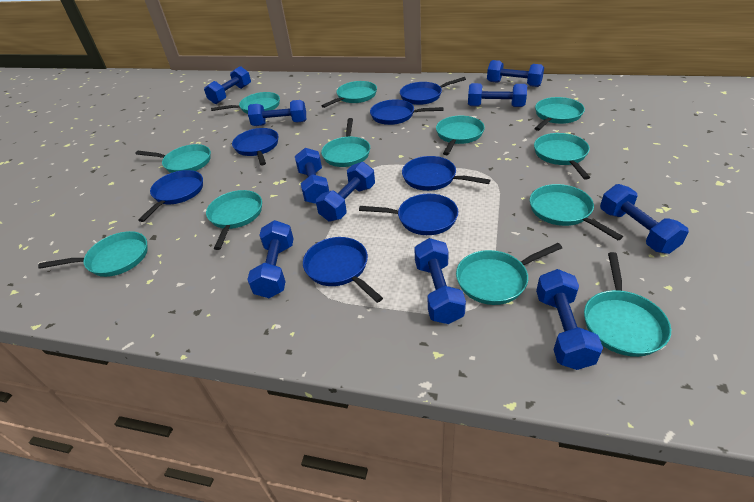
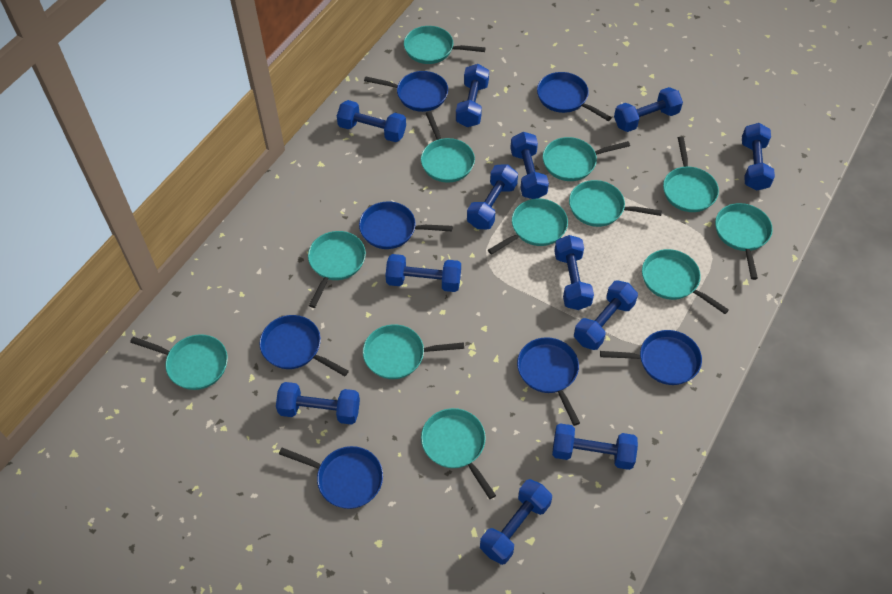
blue dumbbell: [204,66,251,104] [247,220,294,298] [248,100,306,126] [295,148,329,204] [316,162,375,221] [414,238,466,324] [468,83,527,107] [487,60,544,87] [536,269,603,370] [600,184,689,254] = 10 -> [276,382,360,425] [337,100,406,142] [385,254,461,292] [456,64,489,127] [467,164,518,229] [480,479,552,565] [510,132,549,199] [552,423,638,470] [554,235,594,310] [574,280,638,350] [614,87,683,132] [742,123,775,191] = 12

